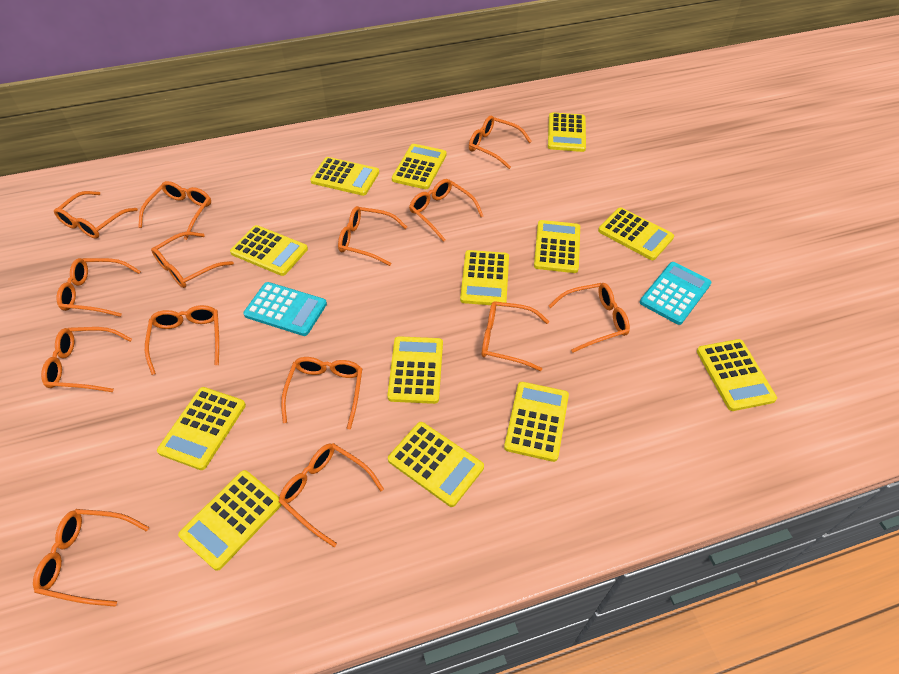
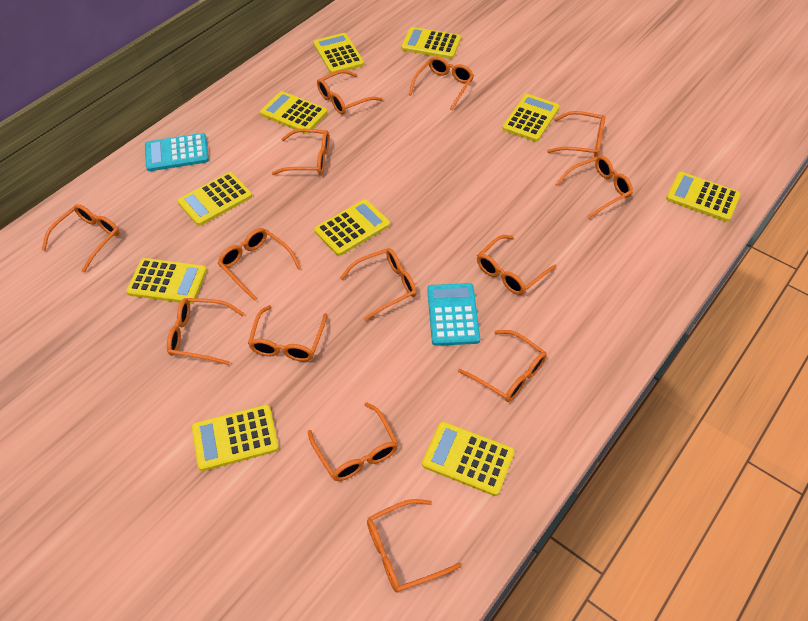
yellow calculator: [157,387,246,470] [178,470,282,571] [230,225,308,276] [310,157,379,196] [387,336,443,404] [388,422,484,507] [392,144,447,189] [460,250,509,306] [504,382,569,462] [534,220,580,273] [548,112,586,152] [598,207,674,260] [697,339,777,411] = 13 -> [126,258,207,304] [177,172,252,226] [192,405,279,471] [260,91,327,134] [313,33,364,73] [314,199,390,256] [401,27,461,59] [422,422,515,496] [502,94,560,142] [666,172,740,222] = 10

